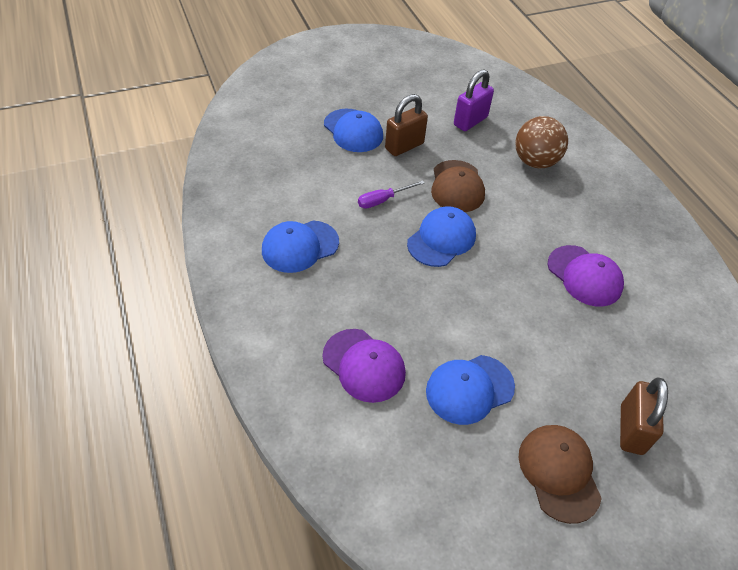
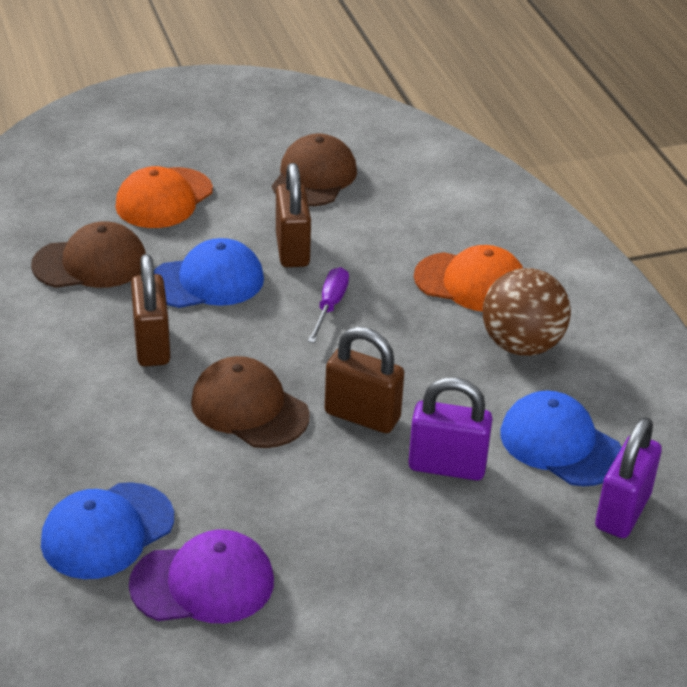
blue cap: [262,220,339,273] [324,109,383,152] [407,206,476,267] [426,355,515,425] = 4 -> [41,482,174,579] [154,238,264,308] [500,391,622,486] = 3
brown cap: [431,160,485,212] [519,425,602,524] = 2 -> [31,221,146,288] [191,356,310,448] [272,134,357,206] = 3
brown padlock: [385,94,428,156] [620,377,668,455] = 2 -> [131,254,170,366] [276,163,311,267] [325,327,404,433] = 3
orange cap: none = 0 -> [115,166,213,228] [414,245,523,312] = 2
purple cap: [322,329,406,403] [548,245,624,307] = 2 -> [129,530,274,623] = 1
purple padlock: [454,69,494,131] = 1 -> [408,377,493,481] [595,417,662,538] = 2

